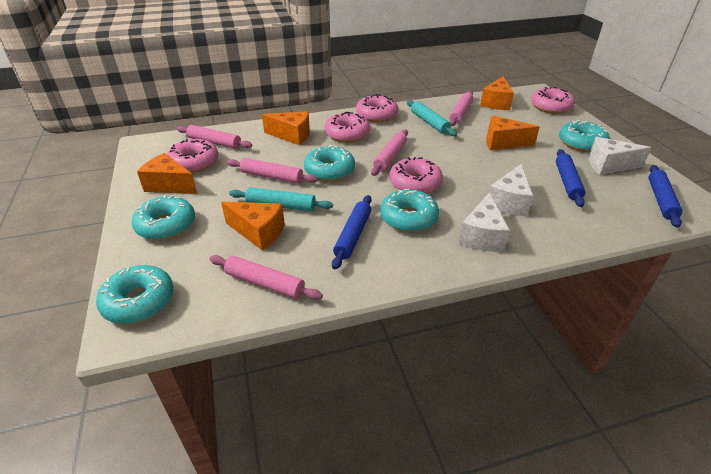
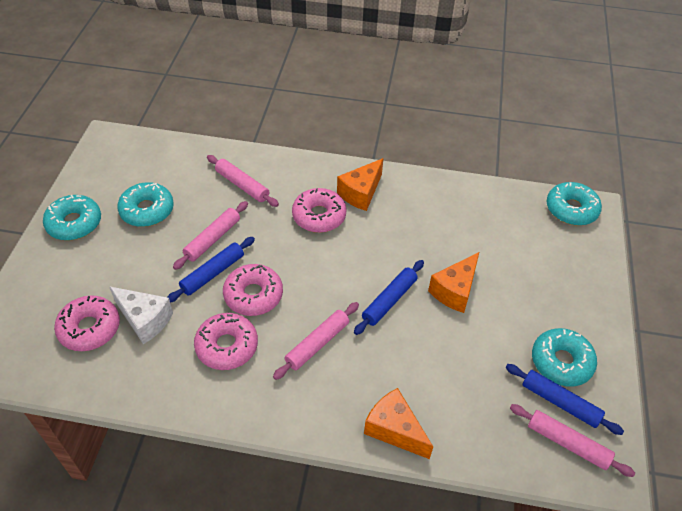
orange cheese: [137,153,197,194] [221,202,285,250] [262,111,310,145] [480,76,514,110] [486,116,540,150] = 5 -> [337,158,383,211] [364,388,433,459] [428,252,479,313] = 3
pink donut: [167,139,218,173] [324,112,370,142] [356,94,398,122] [389,157,443,194] [531,87,575,114] = 5 -> [54,295,120,351] [194,313,258,370] [223,264,283,316] [292,188,347,233] = 4
pink rolling pin: [177,125,252,149] [210,255,323,300] [227,158,318,184] [371,130,408,176] [449,91,473,126] = 5 -> [173,201,248,270] [207,155,279,207] [273,302,359,380] [510,404,635,477] = 4
turquoise donut: [96,265,174,324] [132,195,195,240] [304,145,355,181] [380,189,439,232] [559,120,610,152] = 5 -> [43,195,101,241] [117,182,174,227] [532,328,597,387] [547,182,602,226] = 4
turquoise rolling pin: [229,187,333,211] [407,100,457,136] = 2 -> none = 0
white cheese: [459,192,510,252] [489,164,533,216] [589,137,651,175] = 3 -> [109,286,173,344] = 1

